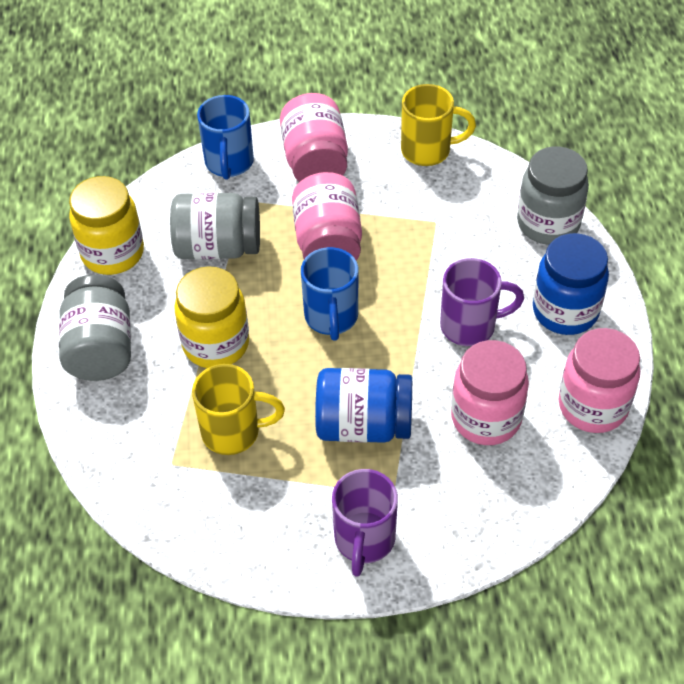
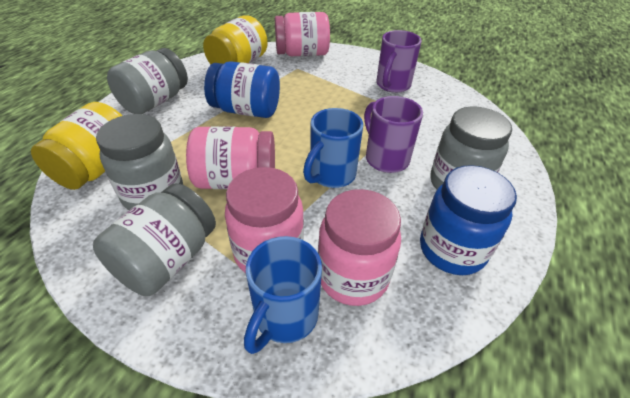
grey jar: [59,275,131,381] [170,193,260,260] [517,146,589,245] = 3 -> [93,183,216,296] [96,114,183,210] [107,48,188,114] [430,107,512,189] = 4
yellow mug: [192,364,285,455] [401,84,476,166] = 2 -> none = 0

